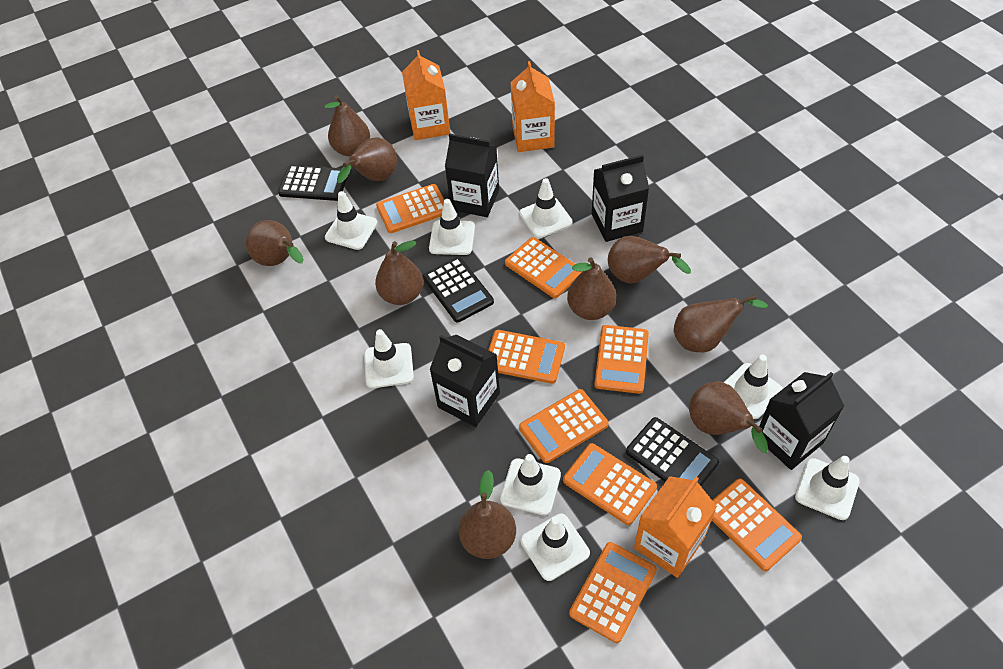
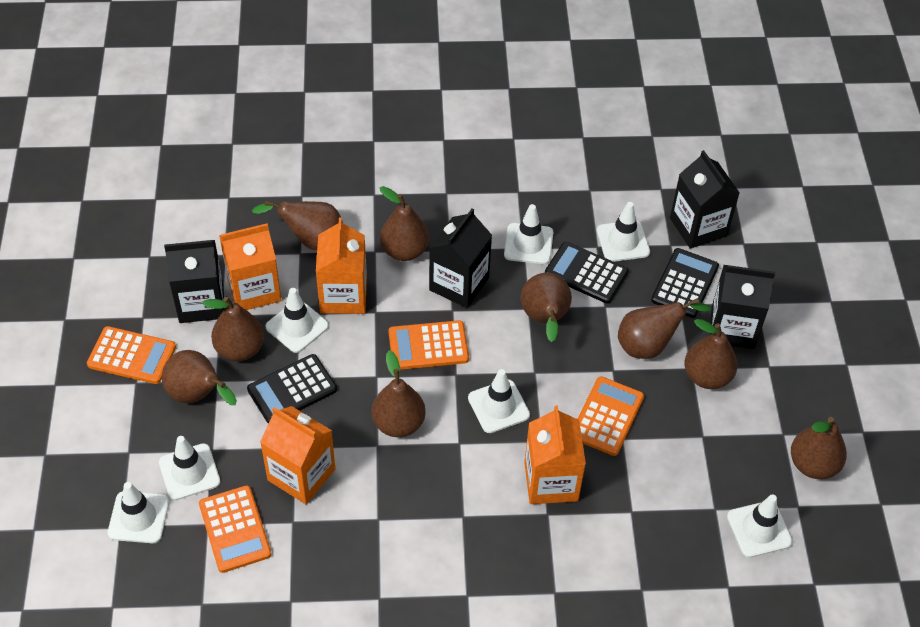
orange calculator: [376,184,444,233] [488,330,565,384] [505,237,581,298] [519,389,609,463] [563,443,657,525] [569,542,657,643] [594,325,649,394] [712,479,802,571] = 8 -> [87,326,176,384] [199,485,272,573] [389,320,469,370] [577,376,644,456] = 4
orange carton: [402,50,450,140] [510,61,555,152] [634,476,717,578] = 3 -> [219,223,281,310] [260,406,335,504] [316,218,367,314] [524,406,586,504] = 4
white traffic cone: [325,191,378,250] [364,329,414,388] [429,199,475,255] [500,454,561,515] [519,178,573,238] [520,514,590,581] [724,355,783,419] [795,456,860,520] = 8 -> [108,482,169,543] [159,436,220,500] [265,288,329,353] [468,369,530,433] [504,204,553,264] [597,202,650,262] [727,494,793,558] = 7

